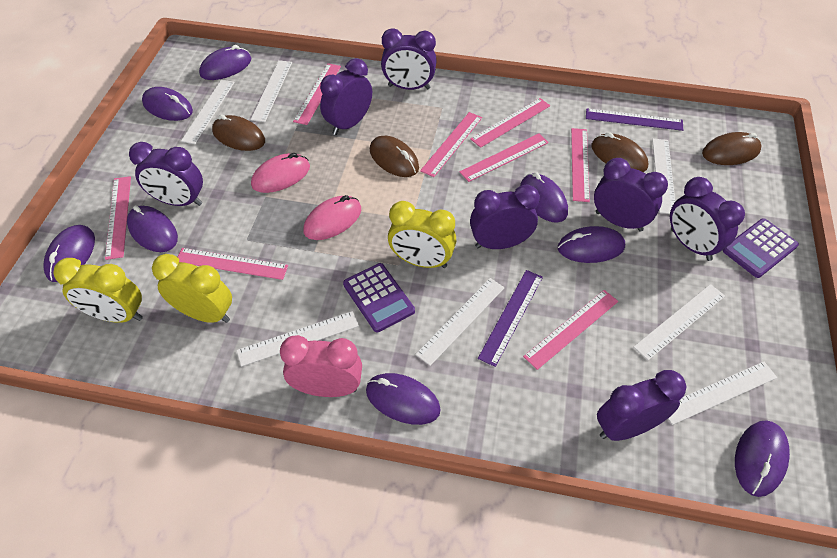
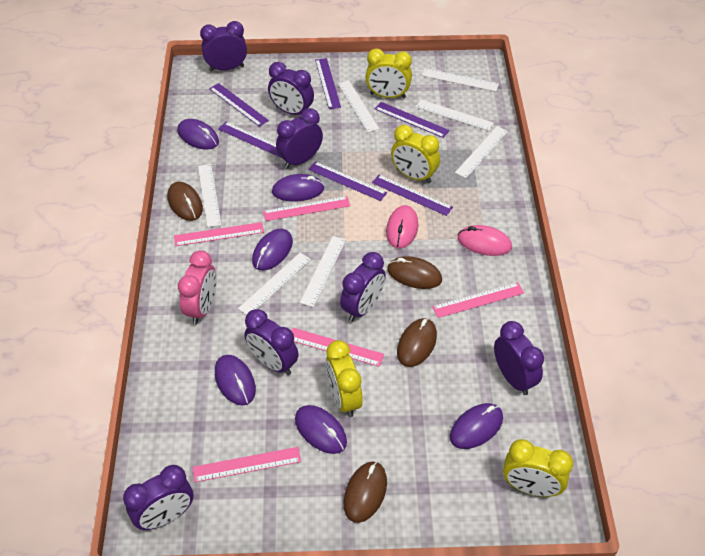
pink ruler: [105,176,131,260] [178,248,288,280] [293,63,341,125] [420,112,482,177] [459,133,549,182] [470,98,550,148] [523,290,618,370] [571,128,590,202] = 8 -> [174,222,264,246] [193,447,301,482] [263,196,350,221] [292,328,384,367] [432,282,524,318] = 5
purple calculator: [343,263,415,333] [723,218,799,278] = 2 -> none = 0
purple mouse: [43,225,95,282] [127,205,178,252] [142,87,193,121] [199,45,251,80] [366,373,441,425] [520,172,568,223] [558,226,625,263] [735,420,790,497] = 8 -> [177,119,219,150] [215,355,256,406] [252,229,293,271] [272,174,325,202] [295,405,347,454] [450,403,503,449] = 6
purple ruler: [478,270,543,367] [586,108,683,131] = 2 -> [209,83,269,127] [219,122,283,159] [308,161,387,201] [315,58,341,109] [372,175,453,216] [375,102,450,138] = 6
yellow clock: [53,258,143,323] [152,254,232,323] [388,201,456,268] = 3 -> [326,340,363,417] [366,48,412,98] [391,125,440,183] [503,439,573,497] = 4

